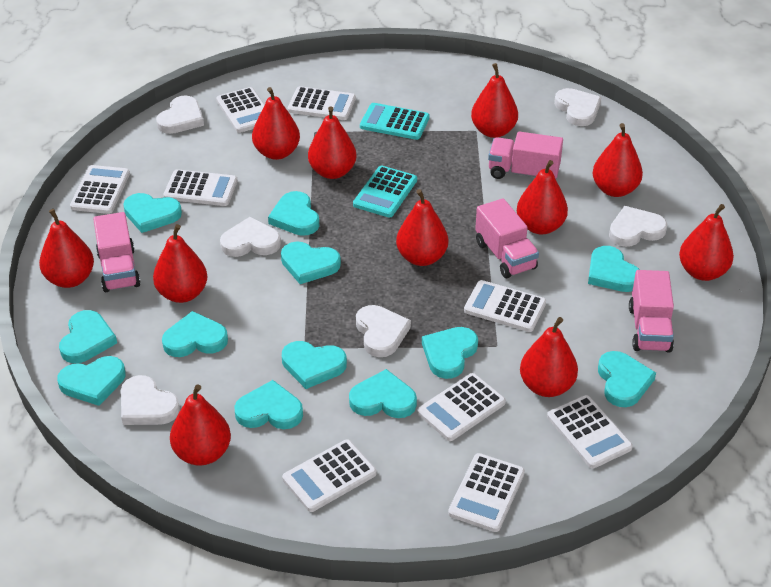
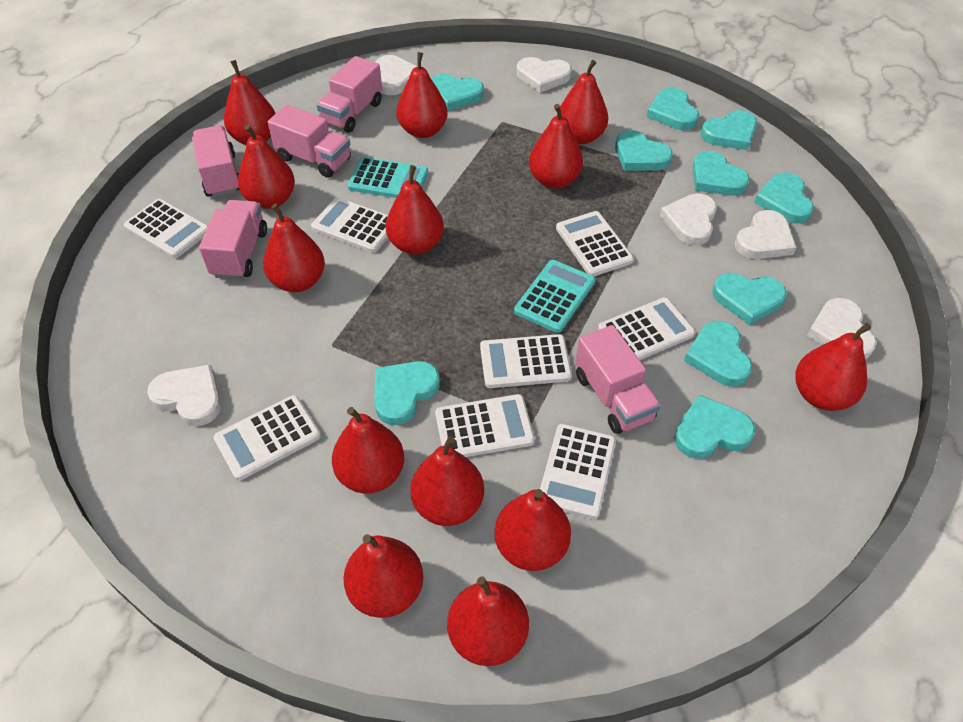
pink truck: [93,212,141,292] [475,198,539,278] [488,131,563,179] [629,270,674,353] = 4 -> [192,125,239,197] [199,200,267,280] [268,105,351,178] [316,56,382,133] [575,325,661,434] = 5
red pear: [39,209,94,288] [153,224,207,303] [170,384,231,465] [252,87,300,160] [308,106,357,179] [396,189,448,266] [471,63,518,138] [517,160,568,234] [520,317,578,397] [593,123,643,197] [679,204,734,281] = 11 -> [224,60,276,145] [238,124,295,209] [263,204,325,292] [332,407,404,493] [343,534,424,618] [386,165,444,255] [396,52,448,138] [410,436,484,526] [447,576,529,666] [494,489,571,571] [529,104,583,189] [560,60,608,144] [795,323,871,411] = 13
turquoise heart: [57,356,126,406] [59,310,117,363] [123,193,182,233] [162,311,228,357] [234,380,303,429] [268,191,319,236] [281,242,341,284] [282,341,347,389] [349,369,417,418] [422,327,478,379] [588,246,640,292] [598,351,656,407] = 12 -> [374,361,440,425] [431,74,484,111] [615,130,673,171] [647,87,699,130] [674,395,755,458] [684,321,752,386] [692,151,750,196] [701,110,757,150] [712,273,787,325] [754,172,814,224] = 10
white calculator: [70,165,130,214] [163,169,237,206] [216,87,265,133] [282,439,376,512] [288,86,356,120] [417,373,506,441] [448,453,525,532] [464,280,546,332] [547,395,633,469] = 9 -> [124,199,208,258] [213,395,321,480] [311,197,388,253] [435,394,535,457] [480,334,572,388] [540,424,616,519] [556,211,634,276] [598,297,695,360] = 8

